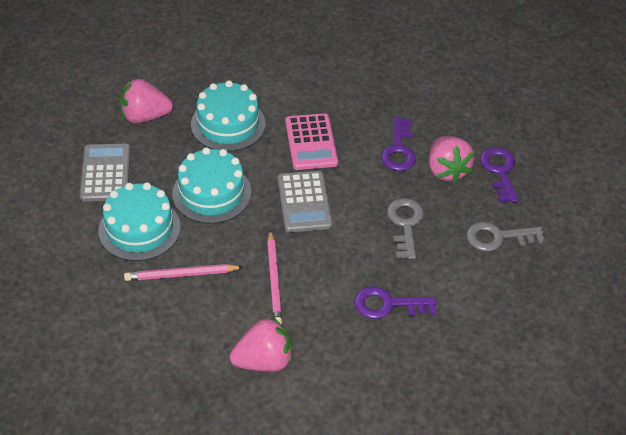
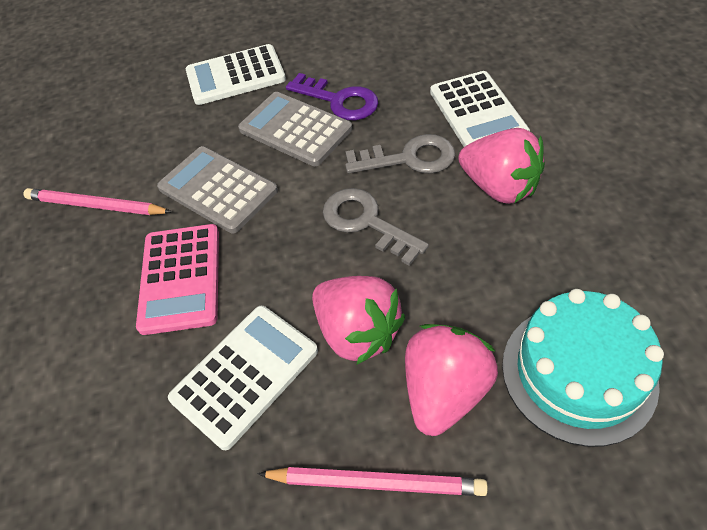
purple key: [354,286,437,319] [381,117,416,171] [480,147,518,203] = 3 -> [286,73,378,120] = 1
turquoise cake: [98,182,181,261] [172,147,251,224] [191,80,266,151] = 3 -> [502,289,664,447] = 1
white calculator: none = 0 -> [168,306,318,450] [186,44,286,105] [430,71,530,147] = 3

